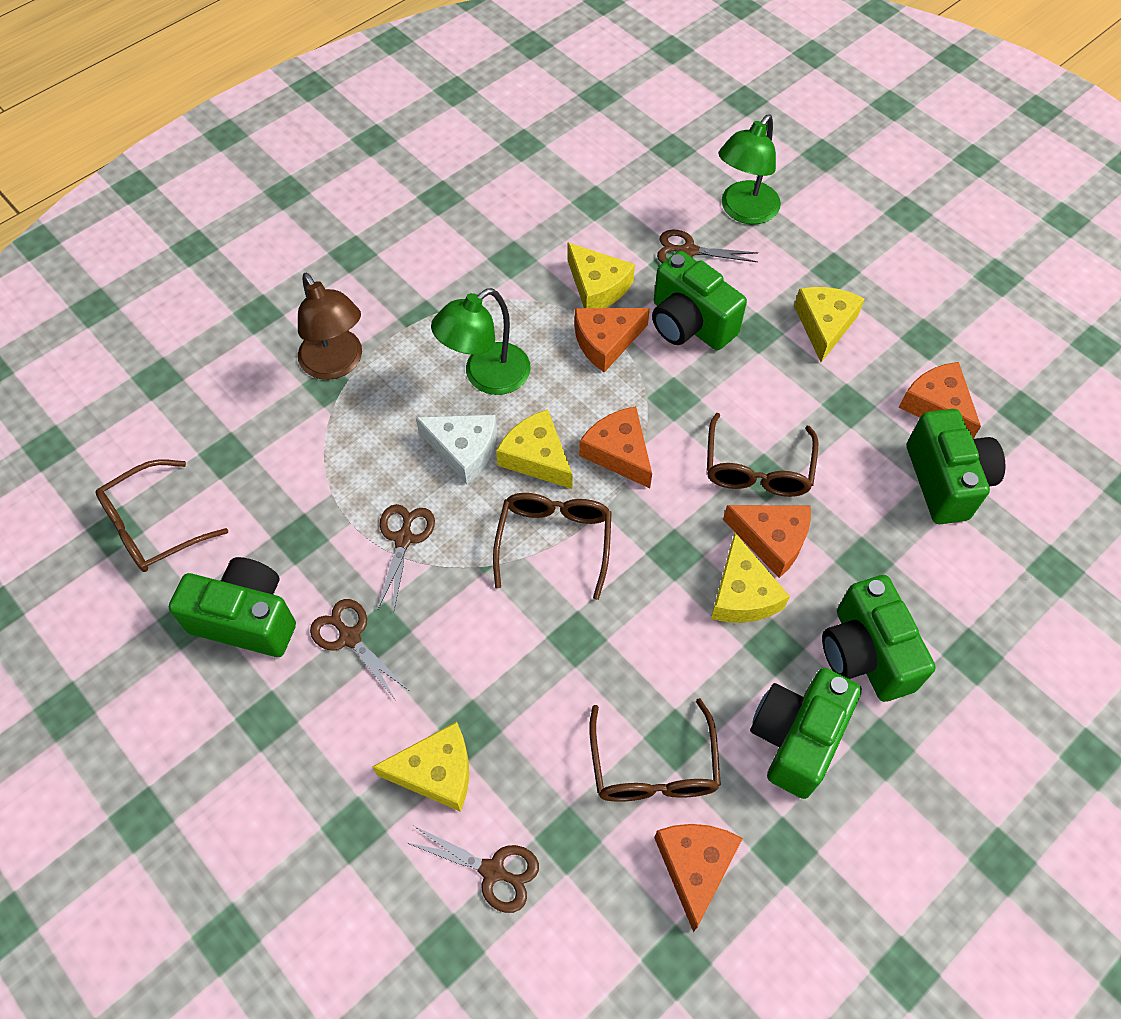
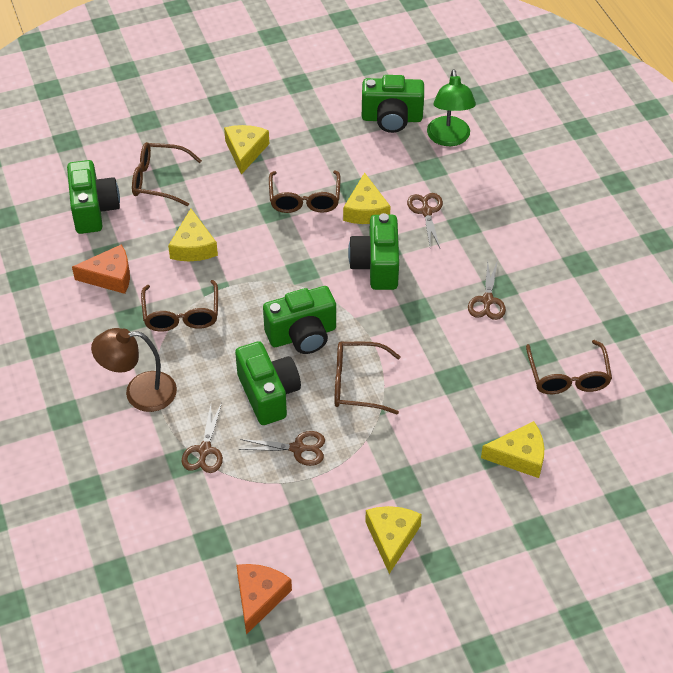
brown glasses: [96,459,228,572] [493,493,612,600] [589,698,721,802] [707,413,818,497] = 4 -> [132,142,202,206] [141,280,218,331] [269,170,341,213] [334,342,401,415] [526,340,612,394] = 5
green lamp: [431,288,531,395] [718,115,781,224] = 2 -> [427,69,476,146] = 1
orange cheese: [574,308,650,372] [579,406,652,488] [654,824,743,932] [723,505,811,578] [899,362,981,439] = 5 -> [72,244,130,294] [236,564,292,635] = 2
white cheese: [416,415,497,484] = 1 -> none = 0

